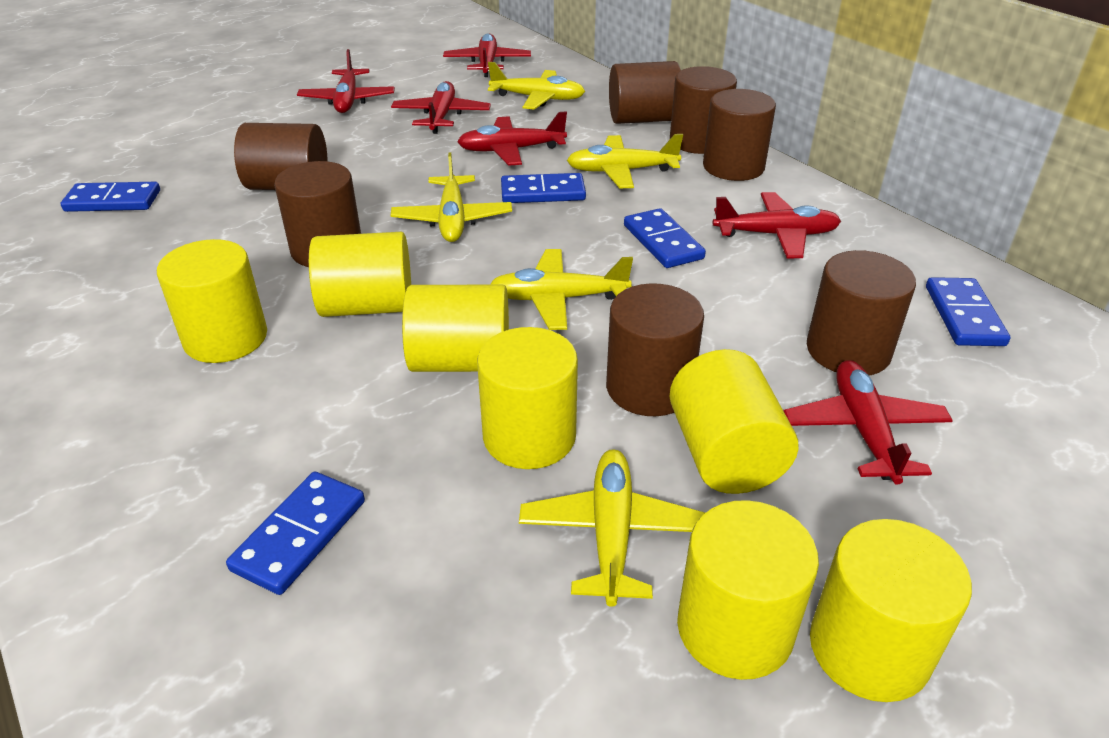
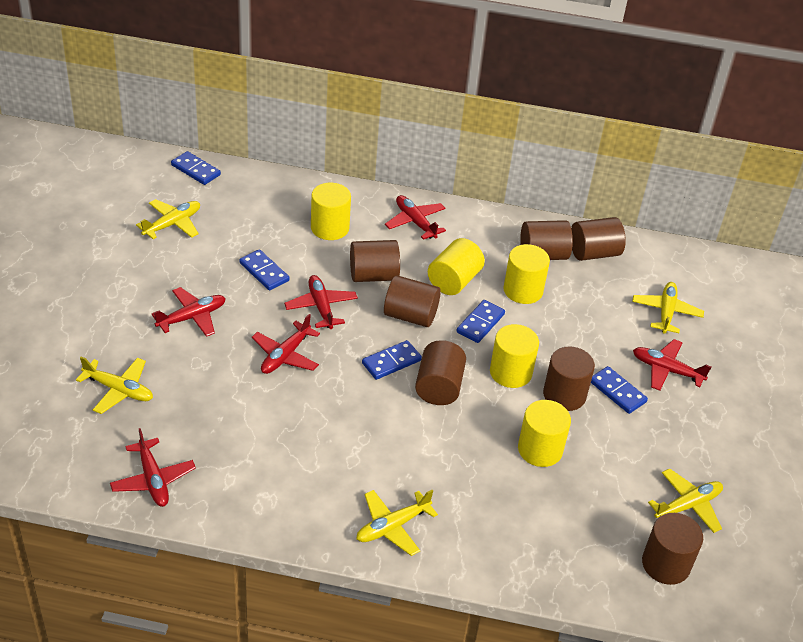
yellow cylinder: [157,239,267,363] [309,232,411,317] [402,285,509,372] [477,327,578,469] [669,349,799,494] [677,500,819,680] [810,519,972,702] = 7 -> [311,183,351,240] [428,238,485,295] [490,324,539,388] [503,244,550,304] [518,400,571,467] = 5

